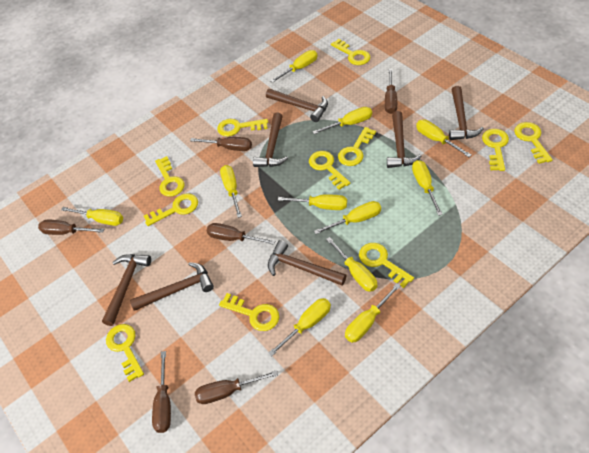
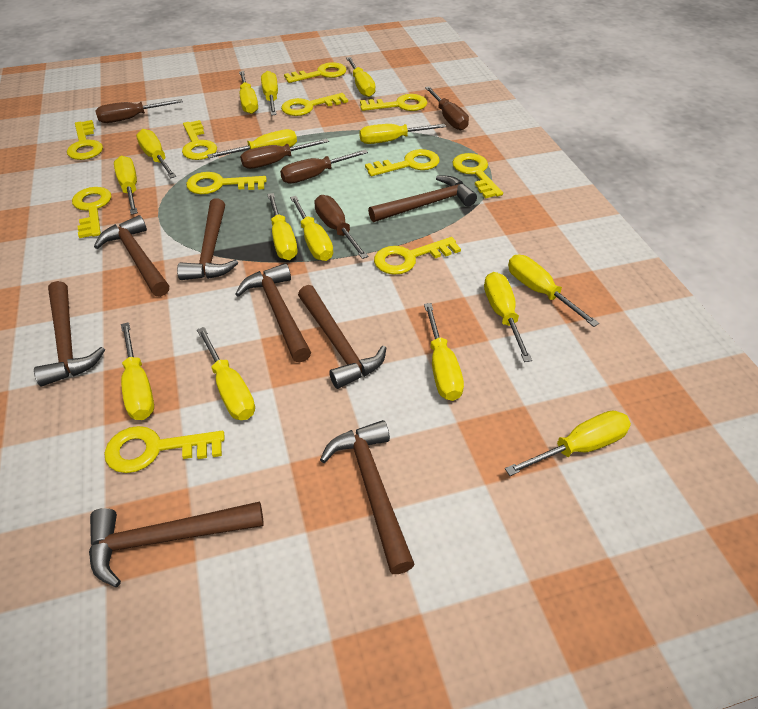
brown hammer: [102,254,151,326] [130,262,214,311] [253,113,288,167] [266,89,328,122] [268,240,347,286] [387,111,421,168] [449,86,484,140] = 7 -> [34,281,105,386] [89,501,264,587] [94,215,169,297] [177,198,238,280] [235,263,311,362] [298,285,386,389] [320,420,415,574] [368,176,477,222] = 8
brown screwdriver: [38,220,104,235] [152,351,171,433] [190,137,252,151] [195,370,278,404] [207,223,275,245] [385,69,397,114] = 6 -> [95,99,183,123] [240,139,329,169] [280,150,368,183] [314,195,368,259] [425,86,469,130] = 5
yellow screwdriver: [61,207,123,226] [220,165,242,218] [268,298,331,356] [271,50,318,83] [278,195,347,210] [312,107,372,134] [314,201,381,234] [326,237,377,292] [345,283,401,343] [412,160,443,216] [416,120,472,157] = 11 -> [114,156,138,215] [121,322,154,420] [136,129,176,178] [197,327,255,420] [207,129,297,158] [239,71,258,114] [261,71,278,115] [267,193,297,260] [290,196,333,261] [346,57,375,97] [359,124,446,144] [424,303,464,401] [484,272,532,362] [505,410,631,476] [508,255,599,327] = 15

